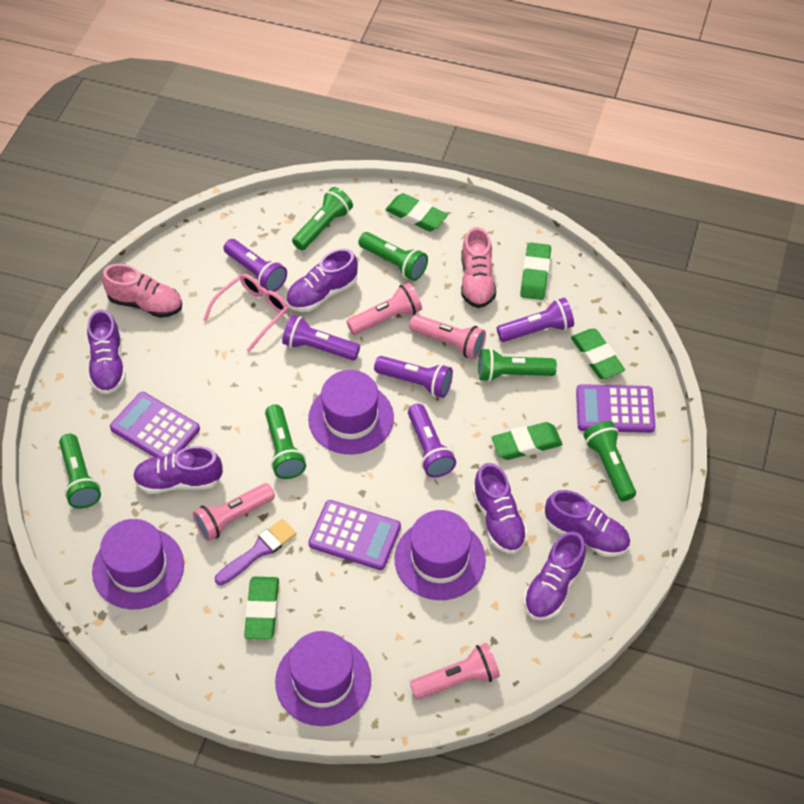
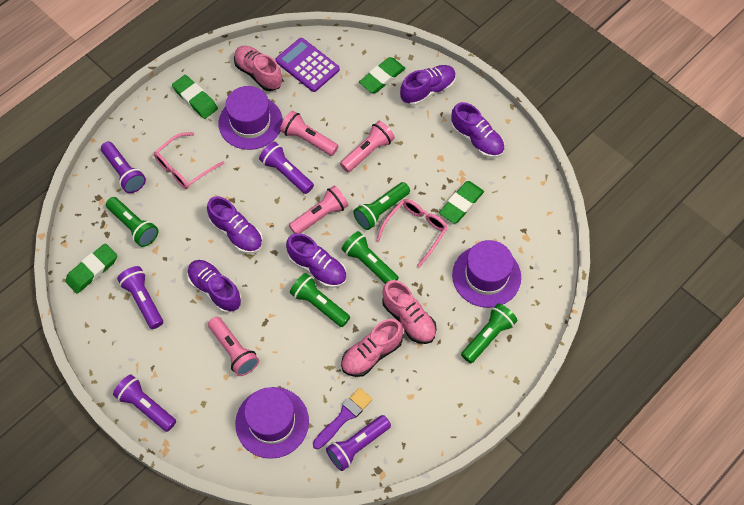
green eraser: [244,577,279,640] [385,193,448,232] [491,422,562,460] [520,242,551,300] [571,329,625,379] = 5 -> [65,243,117,293] [172,75,218,119] [359,57,406,93] [439,181,484,223] = 4
green flashlight: [59,434,101,509] [265,405,306,479] [292,187,353,250] [358,232,428,281] [478,348,557,382] [583,421,636,501] = 6 -> [106,197,158,247] [290,273,350,327] [341,231,399,284] [353,182,410,230] [461,303,518,363] = 5
pink glasses: [203,273,289,352] = 1 -> [154,132,224,189] [376,199,448,268] = 2
pink shoe: [102,264,182,318] [461,227,496,308] = 2 -> [234,46,283,91] [341,319,403,377] [382,280,437,344] = 3
purple calculator: [110,392,200,457] [308,500,401,570] [576,384,655,433] = 3 -> [276,38,340,92] = 1
purple hat: [92,519,184,609] [275,631,371,726] [308,370,394,454] [395,510,486,600] = 4 -> [218,86,283,150] [235,387,309,459] [452,240,521,308] = 3
purple shoe: [87,309,126,394] [133,446,223,494] [286,248,358,312] [473,463,528,554] [524,531,586,620] [545,490,630,557] = 6 -> [187,260,242,313] [207,196,263,254] [286,233,347,288] [400,65,456,106] [451,102,505,158] = 5

